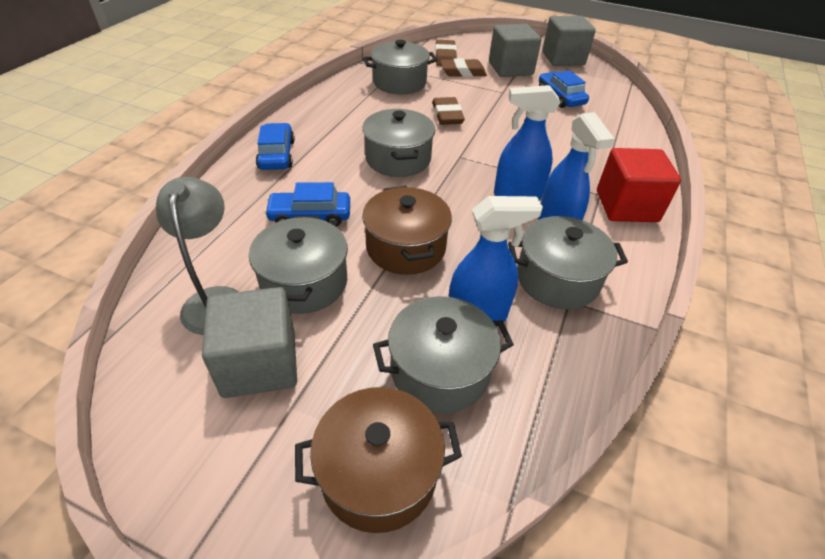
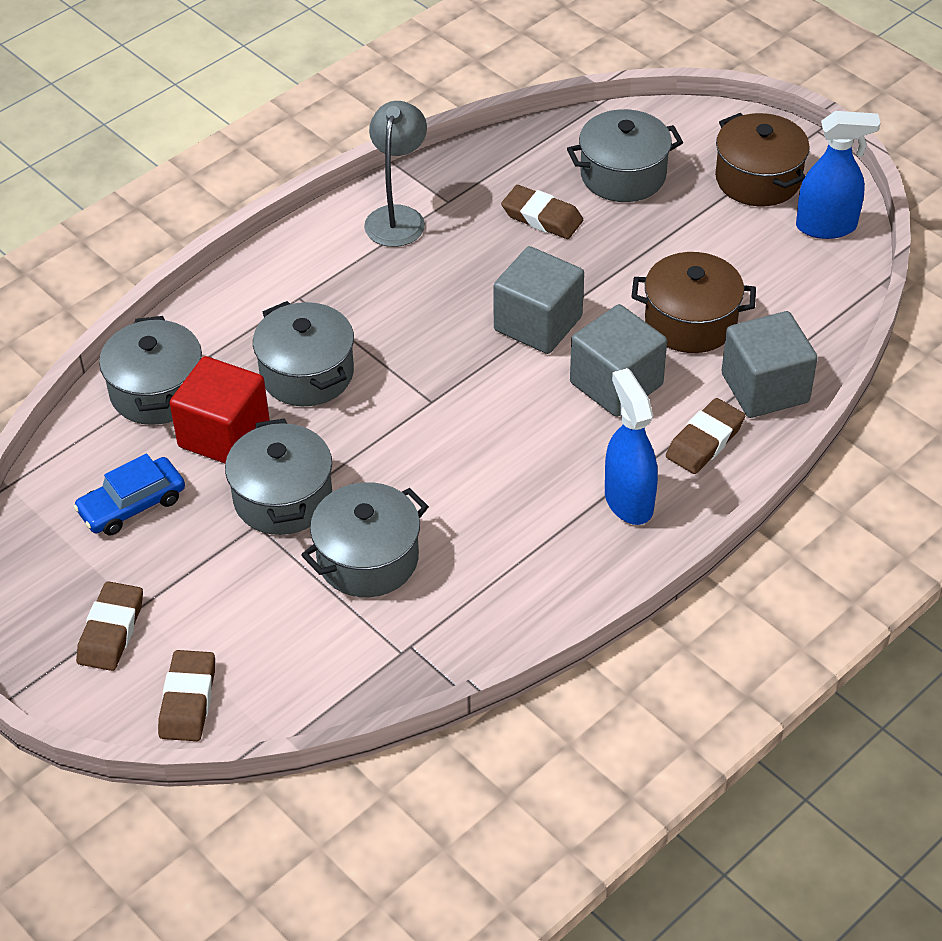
blue car: [256,123,295,170] [264,182,350,227] [539,71,589,108] = 3 -> [73,454,185,535] = 1
blue spray bottle: [448,196,543,322] [494,85,561,200] [538,112,614,220] = 3 -> [605,368,658,525] [796,111,880,239] = 2
brown eraser: [432,97,465,125] [435,40,457,66] [440,58,487,77] = 3 -> [76,581,143,671] [158,650,215,741] [501,185,583,239] [666,398,745,474] = 4

